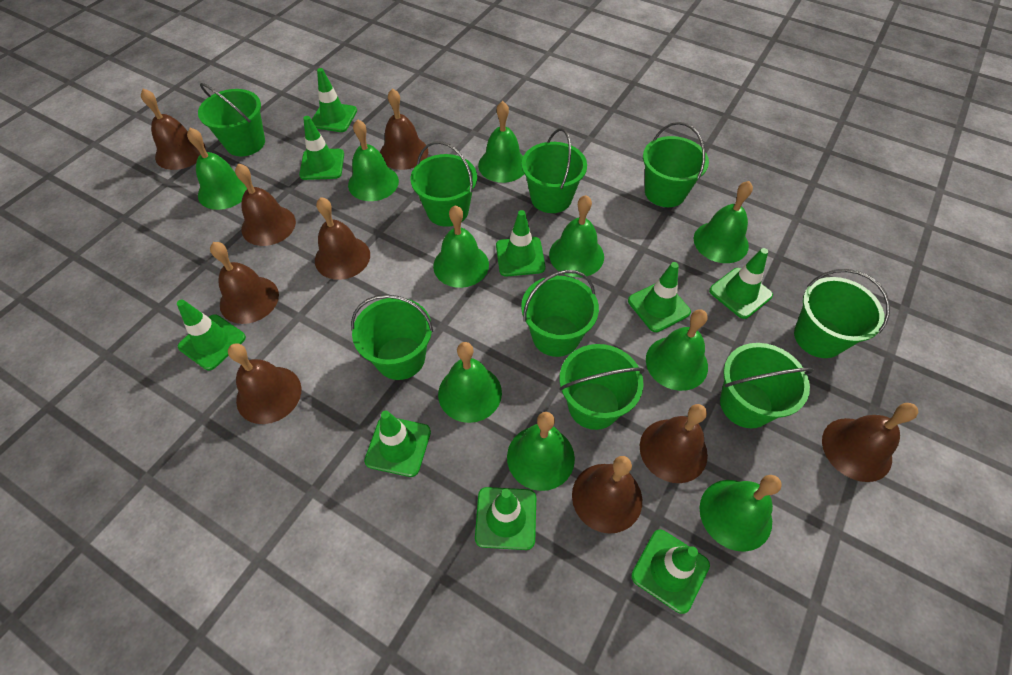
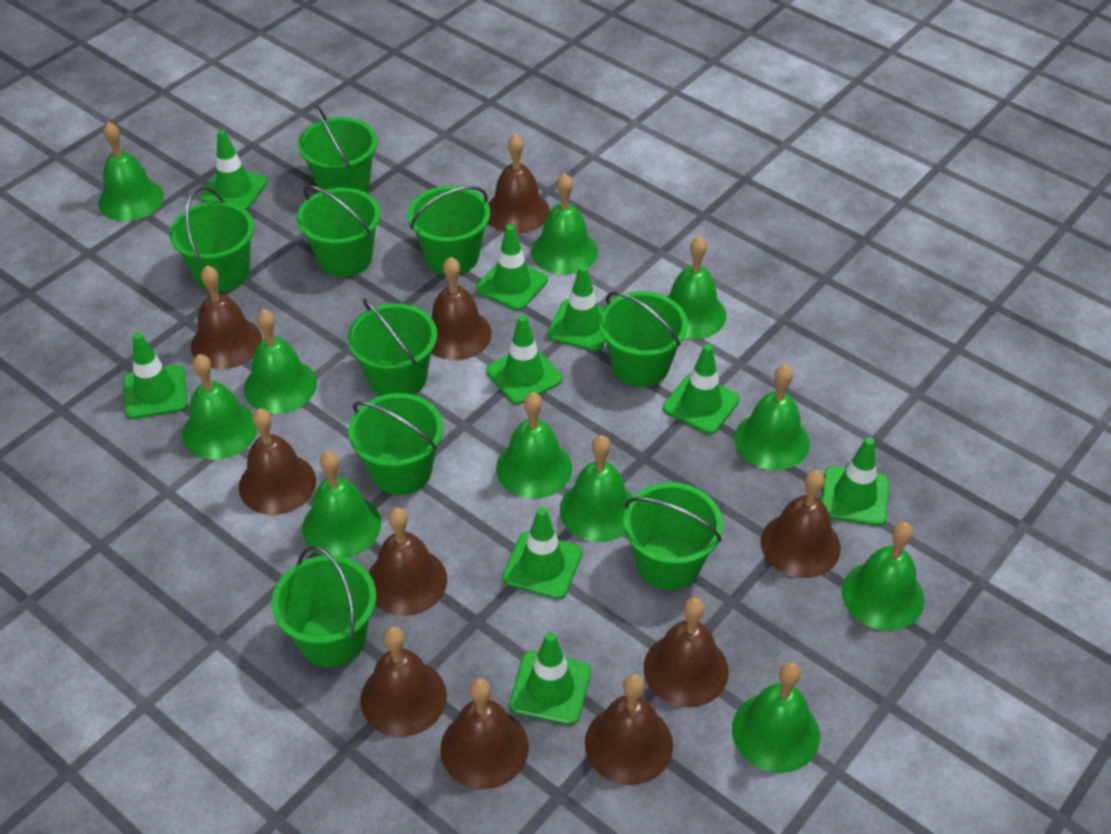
brown bell: [141,89,206,170] [210,242,279,324] [228,343,301,424] [235,164,296,246] [315,197,370,280] [380,88,428,170] [572,456,642,534] [640,404,708,483] [822,403,918,482] = 9 -> [191,266,262,369] [239,408,316,515] [360,627,447,737] [369,507,447,616] [431,257,492,360] [440,678,529,789] [488,134,550,234] [585,674,673,785] [644,598,729,707] [761,470,841,578] = 10
green bell: [187,128,247,210] [348,119,399,201] [433,205,489,288] [438,342,502,423] [478,101,524,183] [507,412,575,491] [549,195,604,277] [646,309,708,391] [694,181,753,263] [700,475,782,552] = 10 -> [98,122,164,221] [182,354,257,460] [244,309,317,414] [302,451,381,558] [496,392,572,499] [531,174,598,275] [560,435,633,542] [666,236,726,339] [732,662,820,773] [734,365,810,470] [842,522,924,631] = 11

